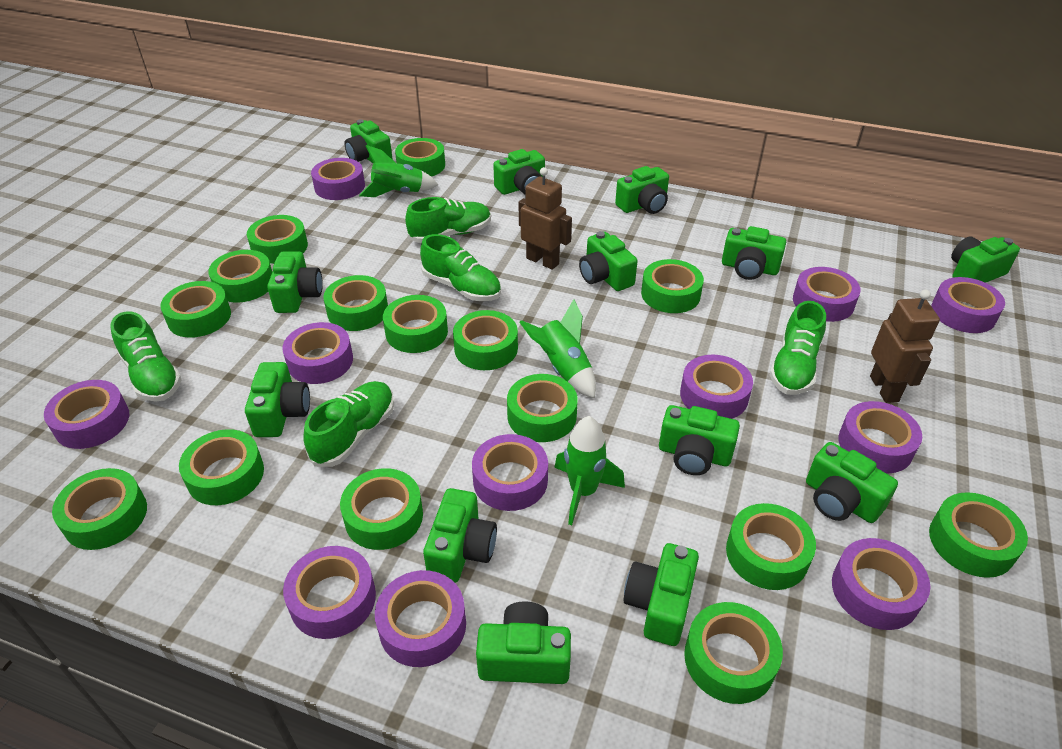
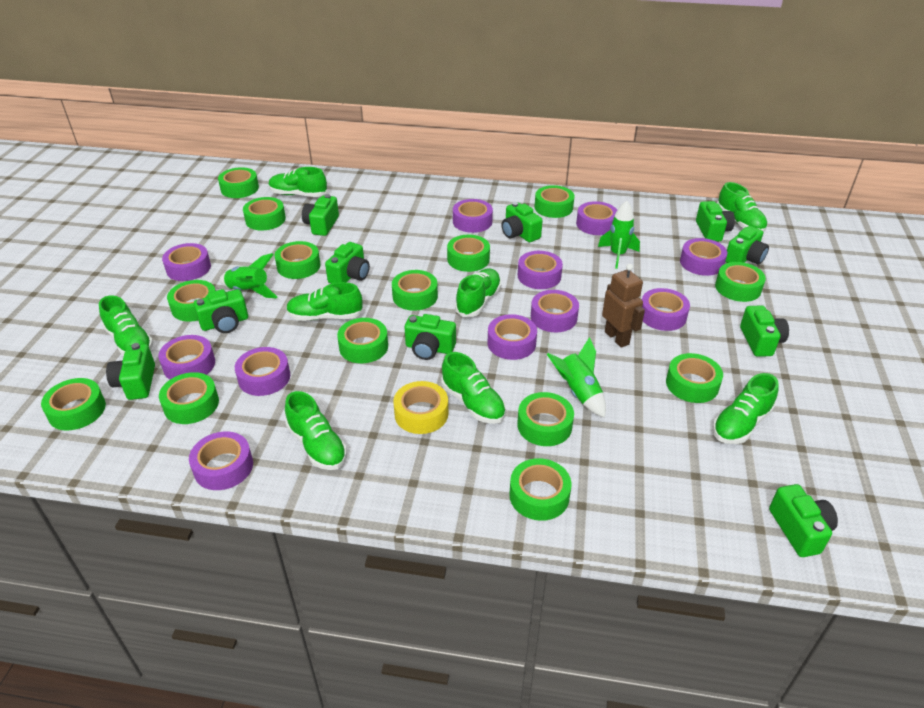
brown robot: [519,167,572,270] [870,290,940,403] = 2 -> [602,264,645,348] = 1
green camera: [245,362,310,437] [267,251,323,313] [344,119,392,164] [423,488,497,583] [476,602,571,684] [493,149,545,195] [579,231,637,291] [615,166,669,214] [623,543,699,646] [659,405,740,475] [722,226,786,280] [806,442,898,523] [951,236,1020,283] = 13 -> [106,343,155,400] [194,289,248,333] [302,194,339,236] [325,242,370,284] [405,314,456,360] [501,202,543,242] [696,201,735,242] [725,226,769,265] [740,305,789,357] [769,484,838,557] = 10
green shoe: [110,311,182,402] [303,381,394,467] [405,197,491,243] [420,234,501,301] [770,301,826,395] = 5 -> [99,295,153,356] [269,167,327,197] [285,391,347,470] [286,282,363,321] [441,352,506,424] [455,268,501,317] [712,373,779,444] [717,182,768,232] = 8
green tape: [52,468,147,550] [160,281,231,338] [179,429,264,505] [208,250,272,303] [247,215,308,264] [323,275,388,331] [340,468,423,550] [383,295,448,353] [395,138,445,177] [453,310,518,370] [507,374,578,442] [641,259,704,313] [684,602,783,704] [726,503,816,590] [929,492,1028,578] = 15 -> [41,378,106,430] [159,372,219,424] [167,280,216,322] [218,167,259,198] [243,197,286,231] [274,241,320,279] [337,318,388,363] [392,270,438,311] [447,235,490,272] [509,458,572,521] [517,392,574,446] [535,185,574,218] [666,353,723,403] [715,262,766,302] = 14
yellow tape: none = 0 -> [393,381,448,434] = 1

